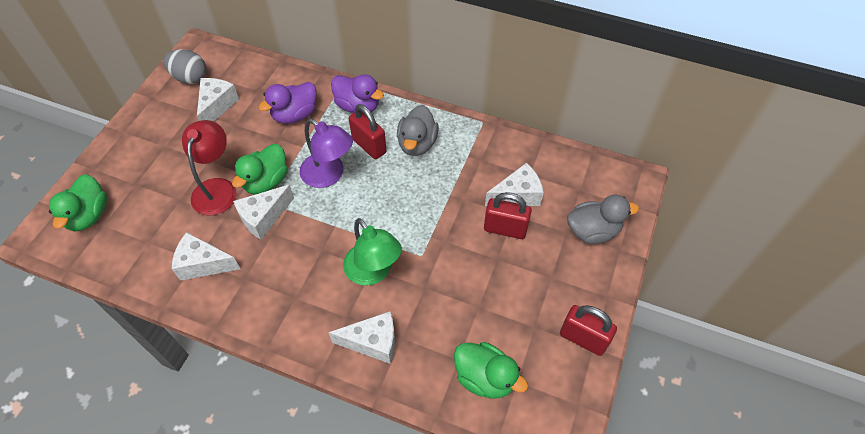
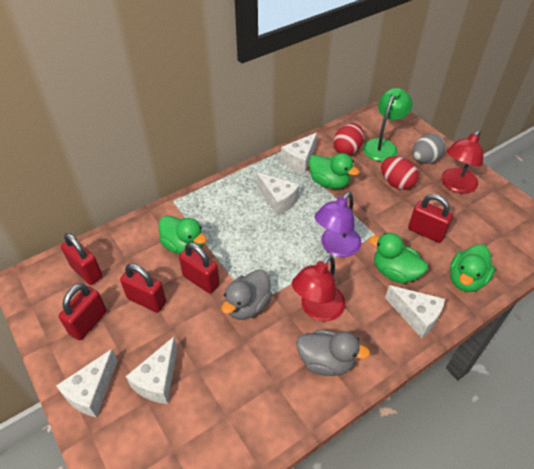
green duck: [49,174,107,232] [232,144,288,194] [454,342,528,398] = 3 -> [159,215,207,255] [308,153,359,189] [369,233,428,284] [450,244,495,292] = 4
purple duck: [259,82,316,124] [331,74,384,113] = 2 -> none = 0
red egg: none = 0 -> [333,123,364,155] [381,156,419,190] = 2
red lamp: [182,120,237,215] = 1 -> [292,255,345,321] [441,130,484,193] = 2
red padlock: [349,104,387,159] [484,192,532,239] [560,305,617,356] = 3 -> [58,284,107,340] [61,233,103,285] [120,264,166,313] [179,242,220,293] [408,194,453,243] = 5

